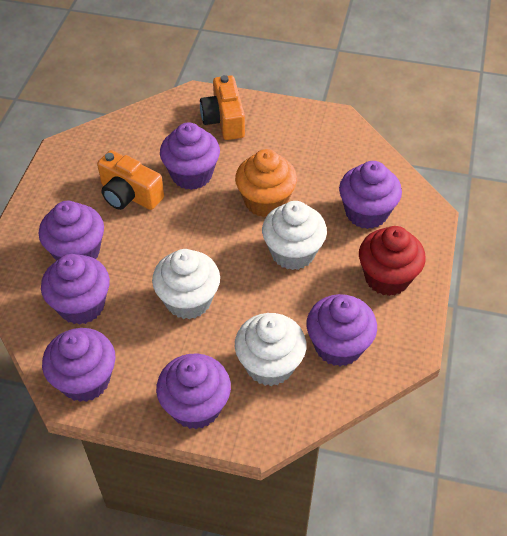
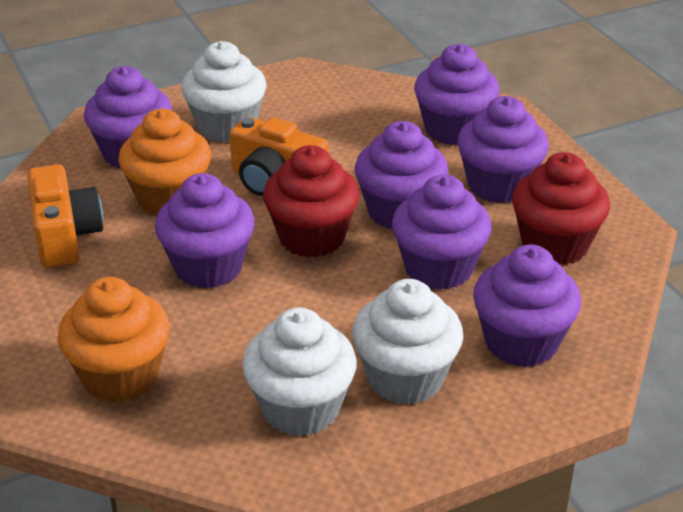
orange cupcake: [235,149,297,217] = 1 -> [57,277,170,403] [118,109,211,216] = 2
red cupcake: [359,226,426,296] = 1 -> [263,145,360,258] [512,152,610,265] = 2

